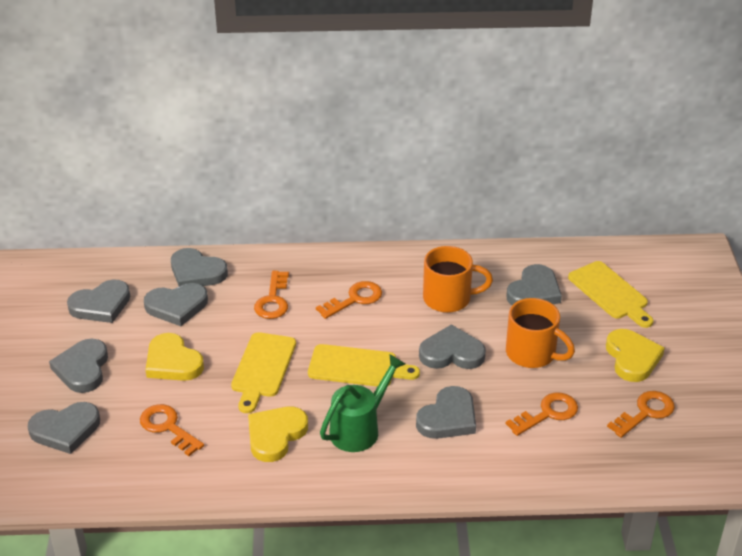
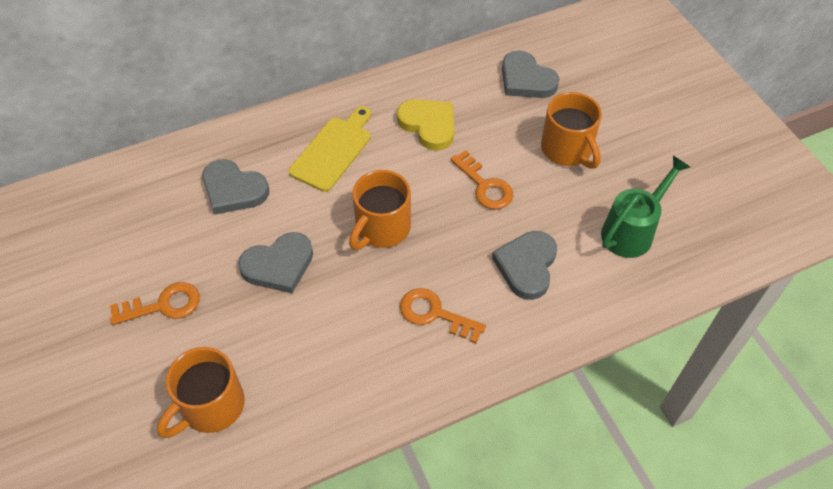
grey heart: [28,402,100,454] [49,339,108,393] [67,280,130,323] [144,283,208,326] [171,248,228,287] [416,386,476,439] [419,324,486,369] [506,264,562,305] = 8 -> [202,159,269,215] [238,232,313,293] [492,231,557,300] [502,51,559,98] = 4
orange key: [140,404,204,456] [254,271,289,319] [316,281,382,319] [505,392,578,436] [607,391,675,438] = 5 -> [110,282,200,325] [400,288,486,344] [450,150,513,209] = 3
orange mug: [423,246,493,313] [506,298,575,368] = 2 -> [157,347,245,438] [349,170,411,250] [541,92,602,169] = 3
yellow cutting board: [231,332,296,413] [308,344,420,387] [568,261,654,328] = 3 -> [289,106,371,192] = 1
yellow heart: [146,333,204,381] [248,407,308,462] [606,329,665,382] = 3 -> [397,99,454,151] = 1

